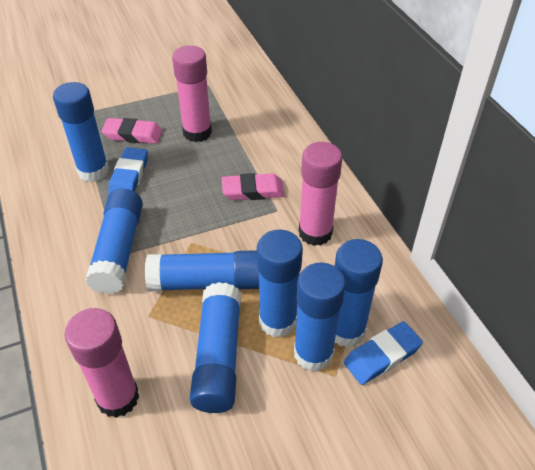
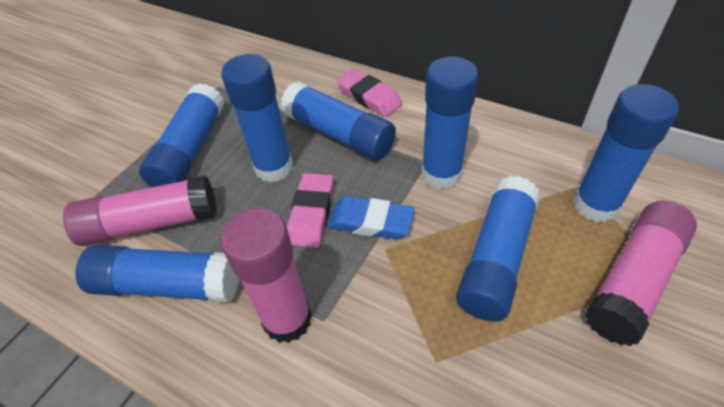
blue eraser: [108,147,148,194] [344,321,423,385] = 2 -> [328,196,415,239] = 1

